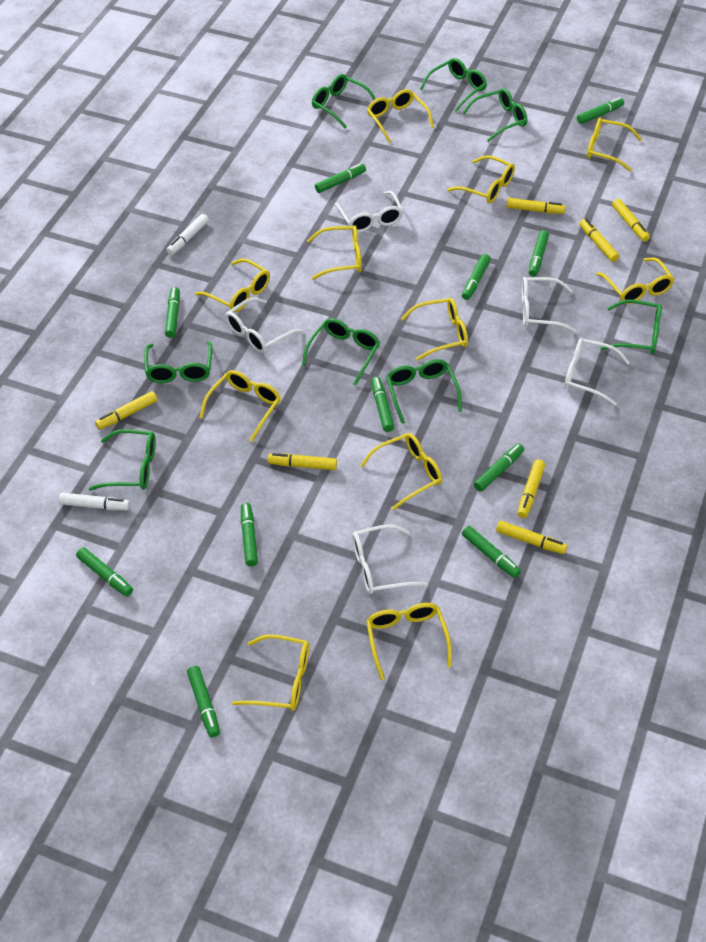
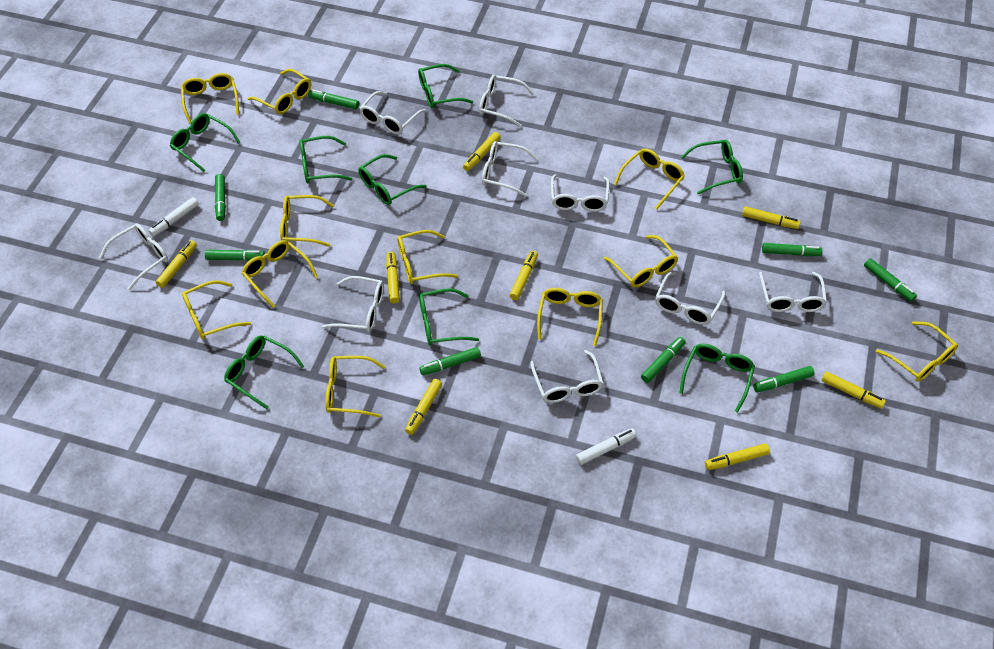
green marker: [76,547,133,596] [165,287,180,338] [187,666,220,738] [241,503,258,567] [315,163,366,193] [371,377,394,432] [462,254,491,300] [462,526,521,578] [474,444,524,492] [529,230,549,276] [577,97,624,124] = 11 -> [205,250,265,261] [215,174,226,221] [308,89,359,109] [419,347,481,375] [641,337,686,383] [753,366,815,392] [762,243,823,256] [864,258,917,302] = 8
white glasses: [225,297,304,353] [334,191,403,233] [352,524,428,594] [522,277,576,332] [564,338,630,406] = 5 -> [99,224,168,290] [322,276,384,332] [359,91,426,134] [479,74,534,127] [482,141,538,197] [530,350,604,403] [551,174,610,212] [655,271,725,325] [759,272,827,312] = 9
yellow marker: [95,391,157,430] [268,453,337,470] [496,521,567,554] [506,198,566,214] [517,459,545,518] [580,219,619,262] [612,199,650,242] = 7 -> [156,240,197,288] [386,252,400,303] [405,379,442,435] [463,132,501,171] [509,251,538,300] [705,444,770,470] [742,206,801,229] [821,372,886,409] = 8

